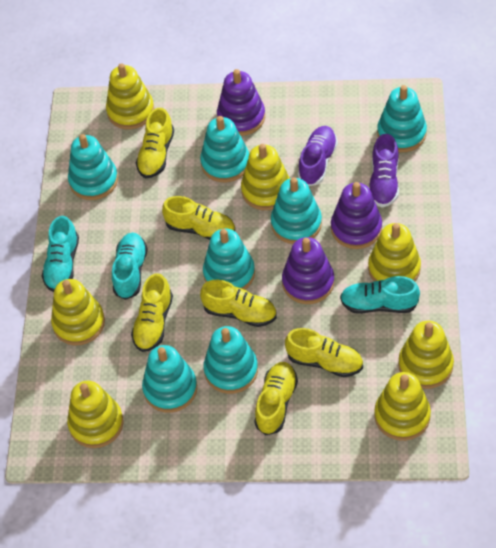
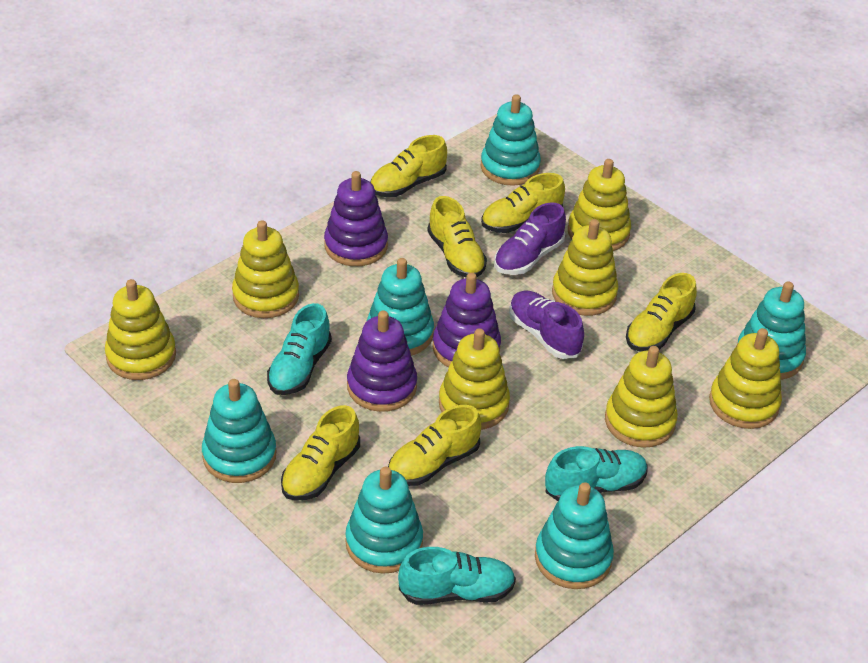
turquoise stacking toy: [68,134,118,200] [142,345,197,413] [200,116,249,182] [203,228,255,290] [203,326,258,394] [271,177,322,244] [377,85,427,152] = 7 -> [202,379,276,483] [345,467,423,574] [366,258,434,356] [481,94,541,186] [535,482,614,589] [736,281,806,380] = 6

